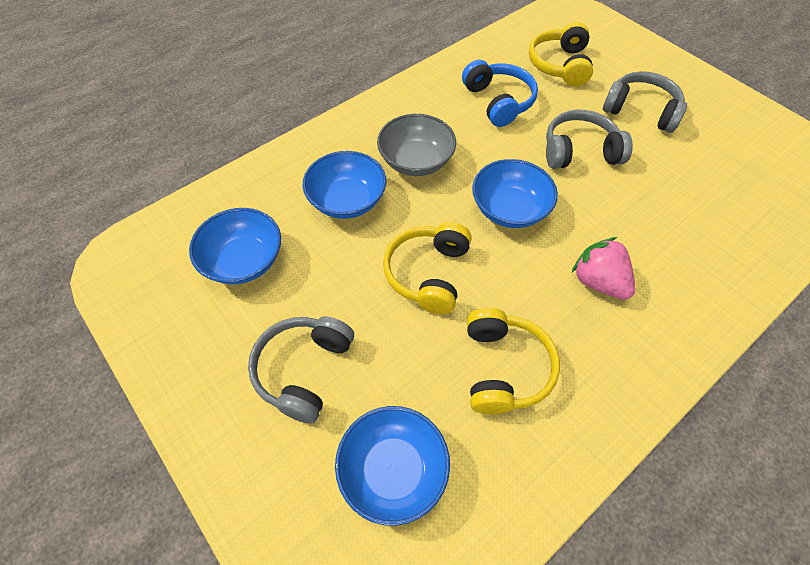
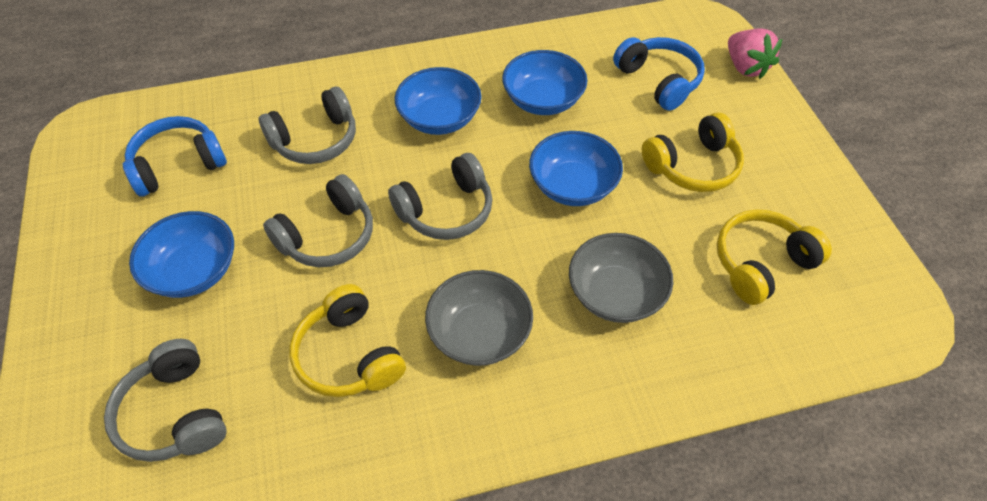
blue headphones: [462,60,538,127] = 1 -> [123,116,227,197] [613,37,705,111] = 2
grey bowl: [377,114,456,176] = 1 -> [425,270,533,366] [569,233,673,323] = 2
grey headphones: [248,316,354,423] [546,110,633,169] [603,71,687,133] = 3 -> [104,339,227,462] [259,87,356,164] [263,174,373,267] [388,153,493,240] = 4

